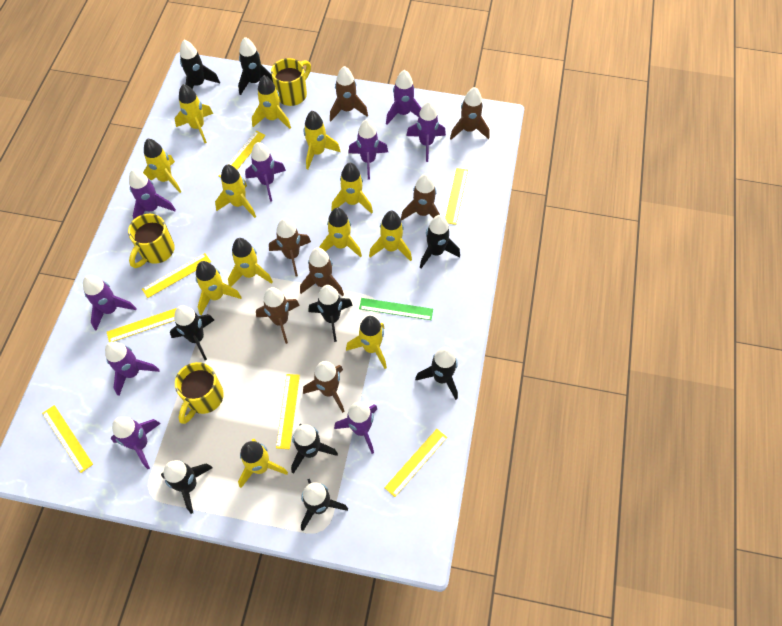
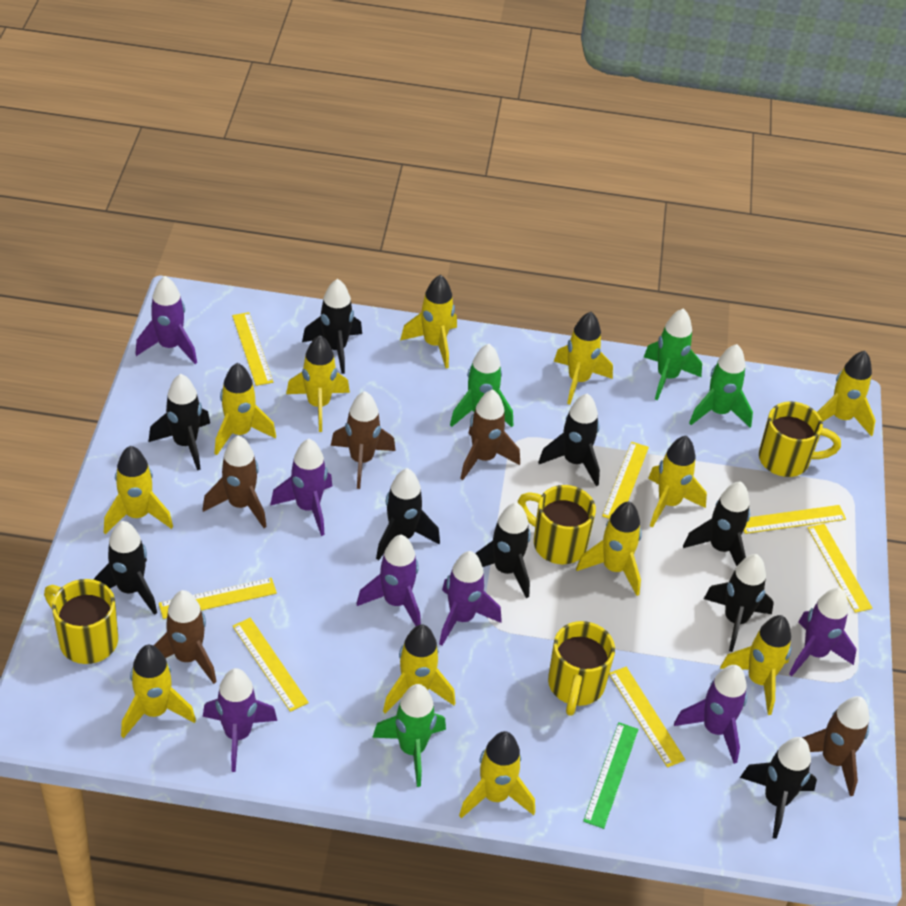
brown rocket: [256,287,300,344] [269,218,311,277] [300,248,344,296] [303,361,345,413] [330,66,368,121] [401,174,440,221] [450,87,489,140] = 7 -> [154,590,217,684] [202,435,267,528] [331,391,396,489] [460,389,520,480] [802,696,869,796] = 5
green rocket: none = 0 -> [372,684,446,787] [450,344,513,427] [644,308,702,400] [689,344,753,428] = 4
purple rocket: [83,275,137,331] [105,342,159,396] [111,417,161,469] [129,169,176,219] [245,142,286,202] [334,402,377,454] [348,119,388,180] [386,70,421,125] [406,101,446,162] = 9 -> [135,276,197,364] [203,668,277,772] [270,439,332,536] [356,535,421,626] [439,551,502,646] [674,665,747,764] [789,588,857,676] = 7
yellow mug: [128,214,175,268] [175,362,224,424] [271,58,311,106] = 3 -> [44,579,118,664] [518,485,596,565] [548,621,615,716] [759,402,841,477] = 4

